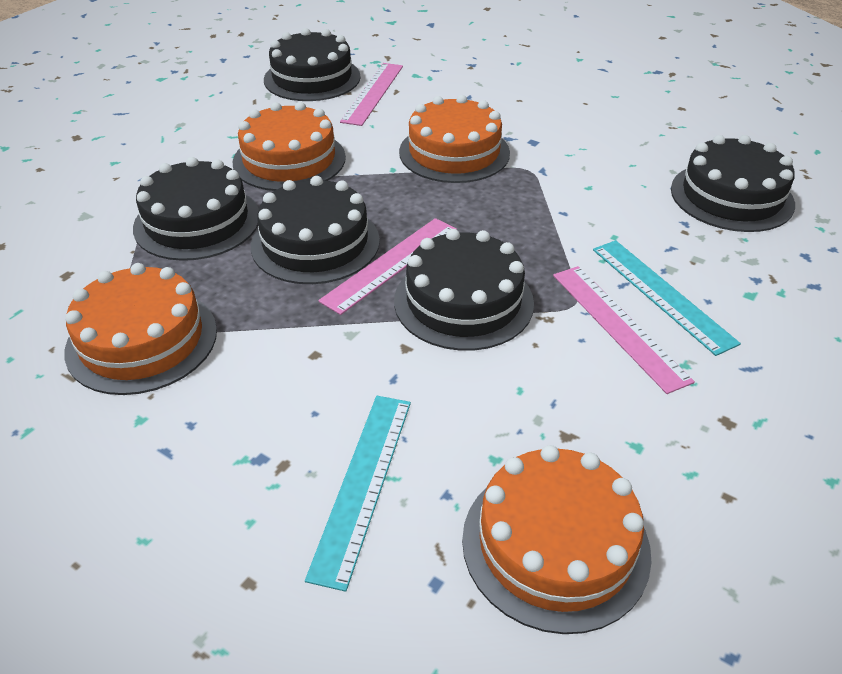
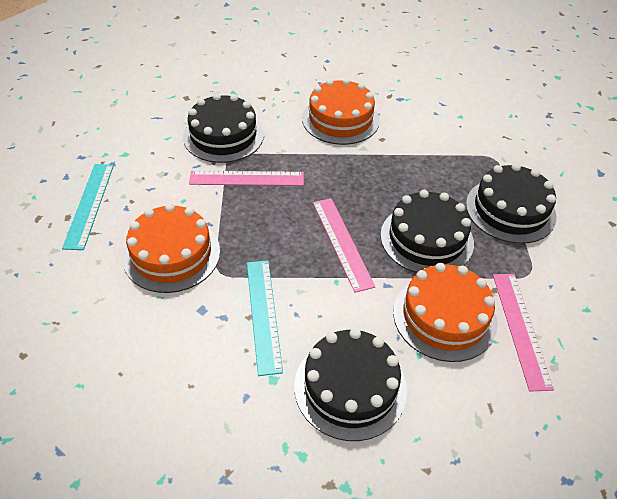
black cake: [133,157,259,261] [251,176,380,284] [264,28,361,101] [394,229,534,351] [671,135,795,232] = 5 -> [183,93,264,163] [294,328,407,441] [381,190,474,273] [466,163,557,244] = 4
orange cake: [65,263,217,395] [233,102,346,191] [399,95,510,183] [462,445,652,634] = 4 -> [123,203,220,293] [302,78,380,145] [393,263,497,362] = 3

